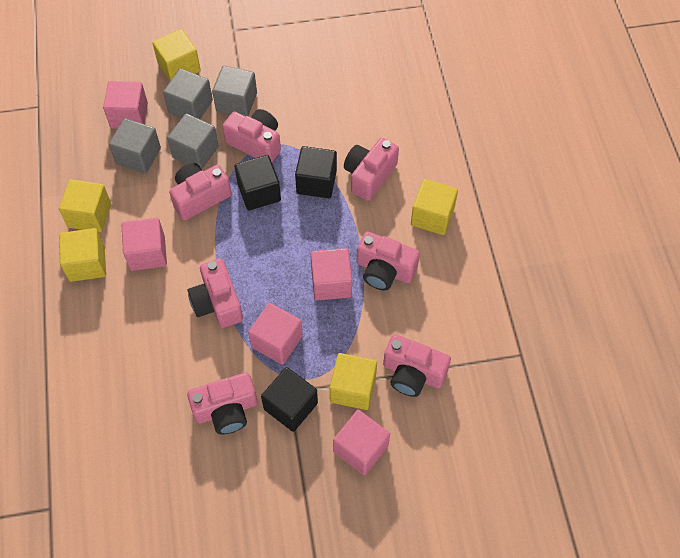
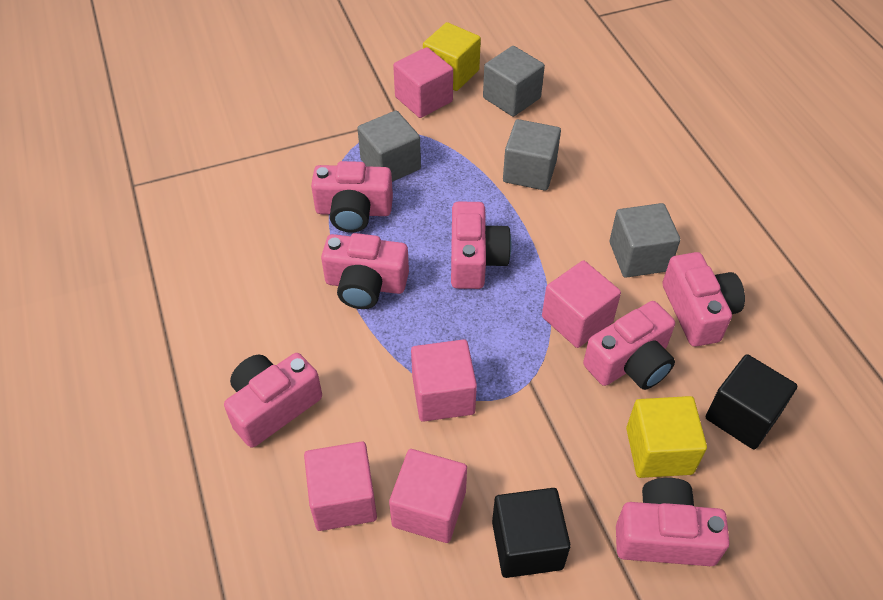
black cube: [235,155,281,211] [261,367,318,432] [295,146,337,198] = 3 -> [492,488,571,578] [706,354,797,449] = 2
yellow cube: [59,180,111,232] [59,228,106,282] [152,29,201,81] [330,353,377,410] [411,179,458,235] = 5 -> [423,22,481,91] [626,396,707,478] = 2

